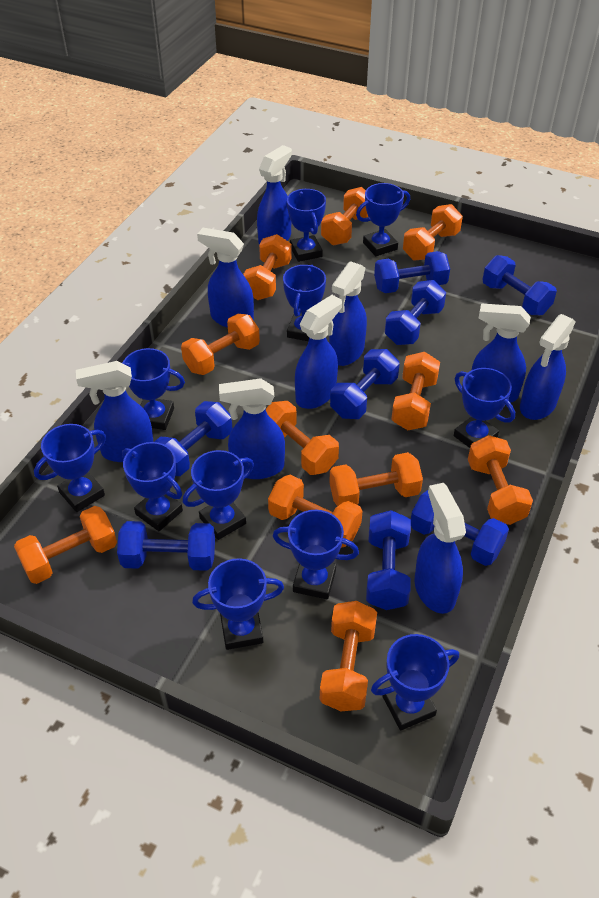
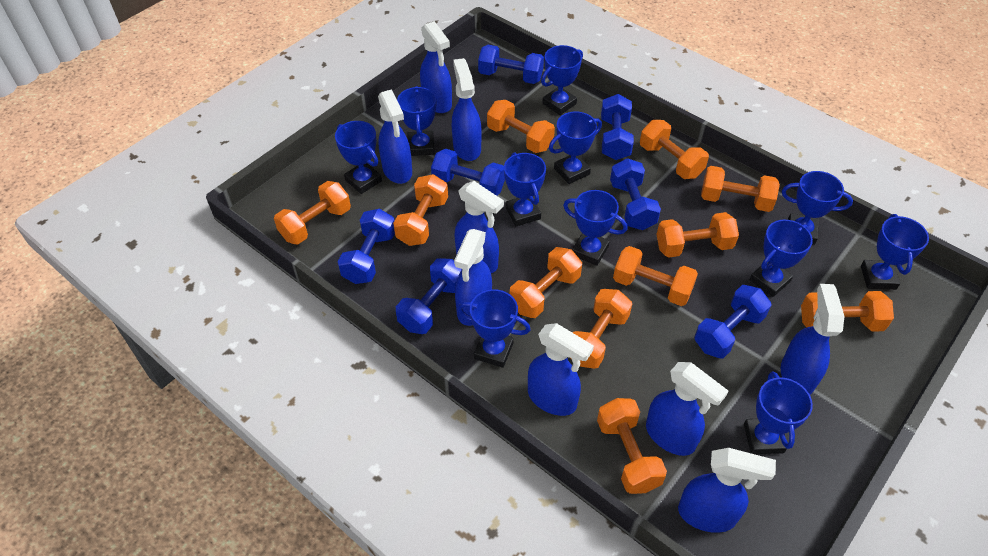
blue dumbbell: [117,521,215,571] [154,401,232,476] [330,349,400,419] [366,510,411,610] [374,251,450,293] [385,280,446,345] [411,490,509,566] [482,255,557,315] = 8 -> [338,209,395,284] [396,258,462,334] [431,149,505,196] [478,45,544,84] [601,94,634,160] [610,158,661,230] [694,285,771,359] = 7

